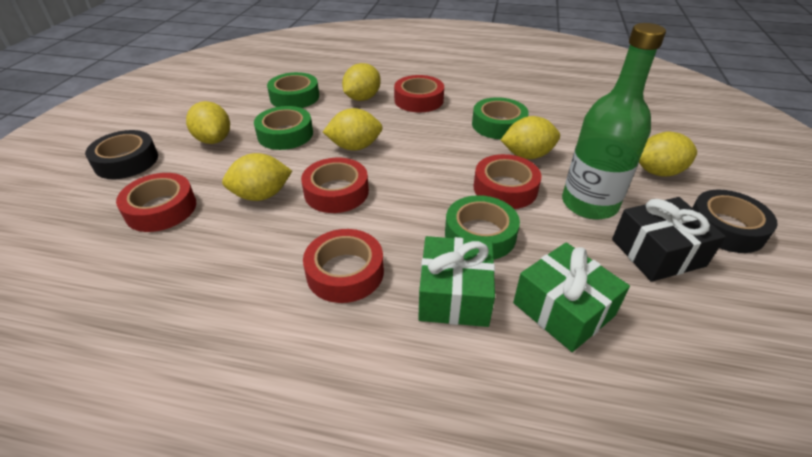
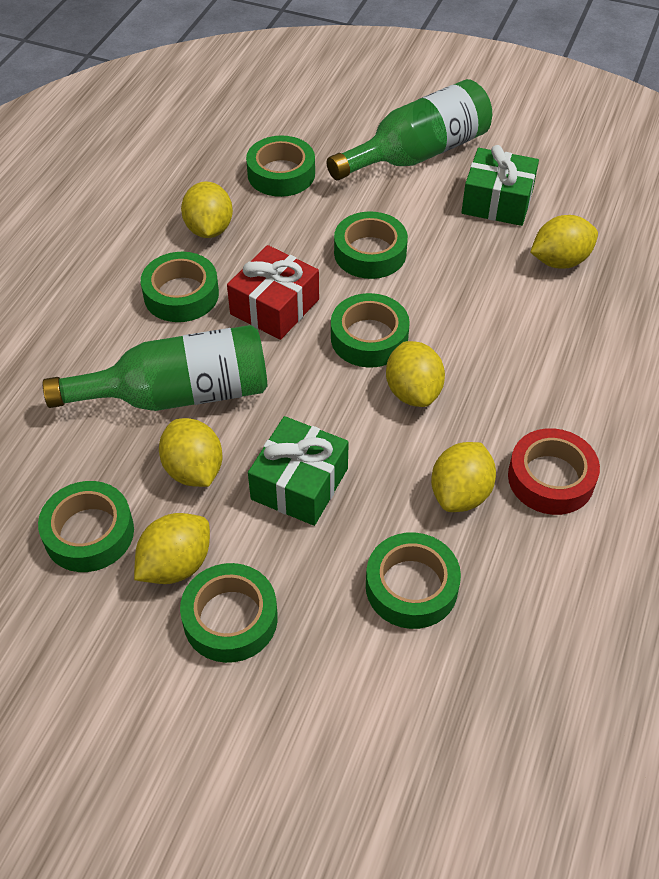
black gift: [612,197,726,282] = 1 -> none = 0
black tape: [85,130,158,179] [692,189,778,253] = 2 -> none = 0
green bottle: [562,23,666,219] = 1 -> [43,325,267,411] [327,79,492,180] = 2
green tape: [254,106,313,150] [267,72,319,108] [445,195,520,260] [472,97,529,139] = 4 -> [38,481,134,572] [141,252,219,322] [180,563,278,663] [246,136,315,197] [331,293,410,368] [334,211,408,279] [366,532,461,629] = 7
red gift: none = 0 -> [227,245,319,340] = 1
red tape: [116,173,196,232] [301,158,369,213] [303,229,384,303] [394,75,444,113] [474,154,542,209] = 5 -> [508,428,600,515] = 1

